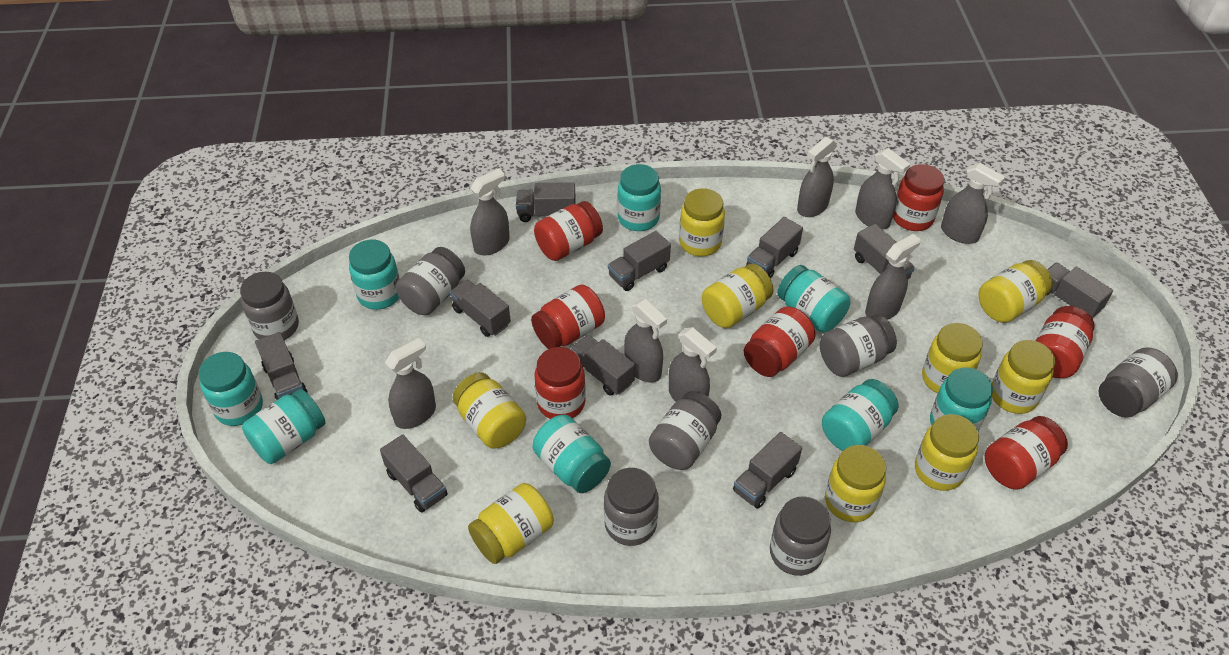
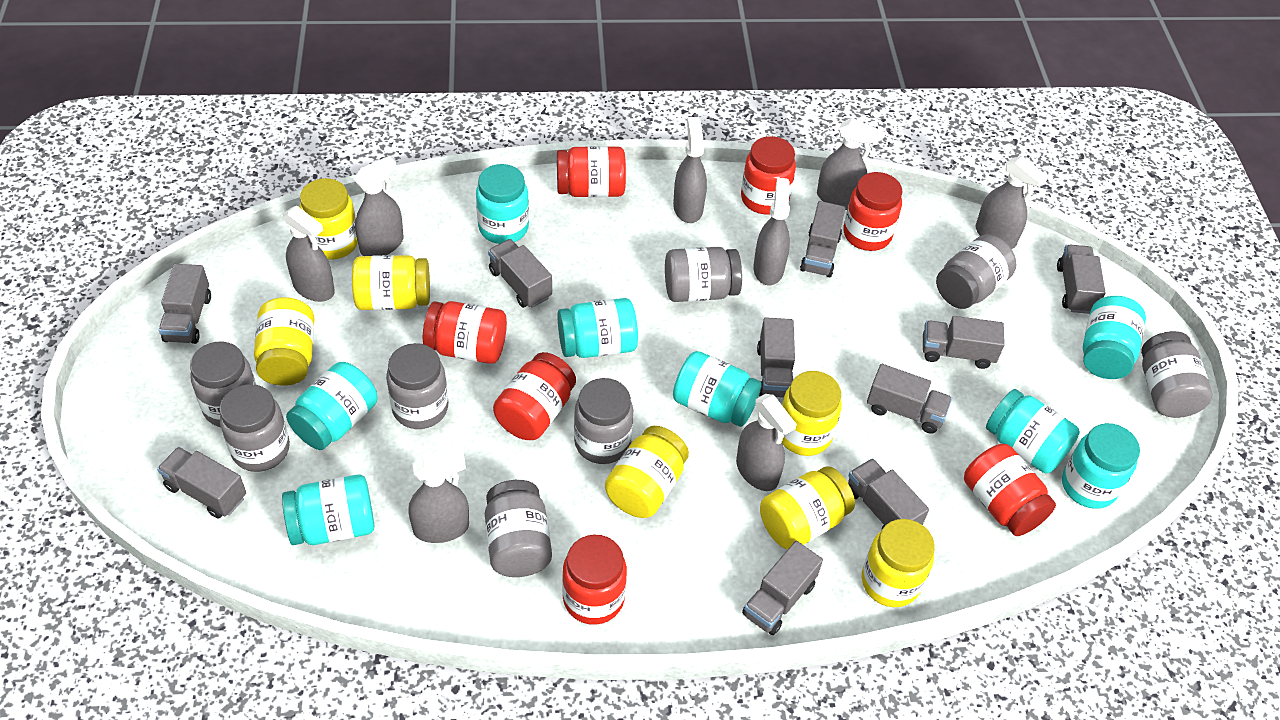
grey jar: [240,272,299,340] [396,247,465,315] [604,468,659,546] [649,391,721,470] [770,496,831,576] [820,314,897,377] [1098,347,1178,418] = 7 -> [190,341,256,427] [220,384,290,472] [386,343,448,429] [485,480,552,577] [574,378,633,464] [665,247,742,302] [936,235,1016,309] [1141,331,1212,418] = 8
yellow jar: [453,372,526,449] [468,483,554,564] [679,188,725,257] [702,264,774,328] [825,445,886,522] [915,414,979,491] [922,323,983,393] [978,260,1053,323] [992,340,1055,414] = 9 -> [254,297,315,386] [299,178,358,260] [352,255,430,310] [605,426,689,518] [760,466,855,550] [782,371,842,456] [862,519,935,607] = 7

